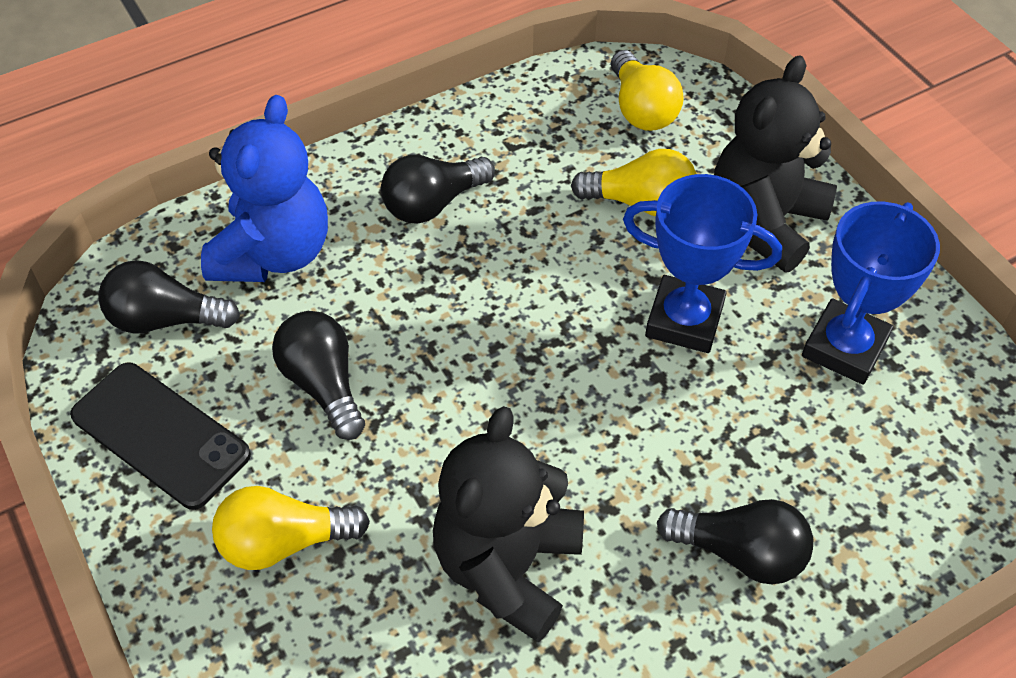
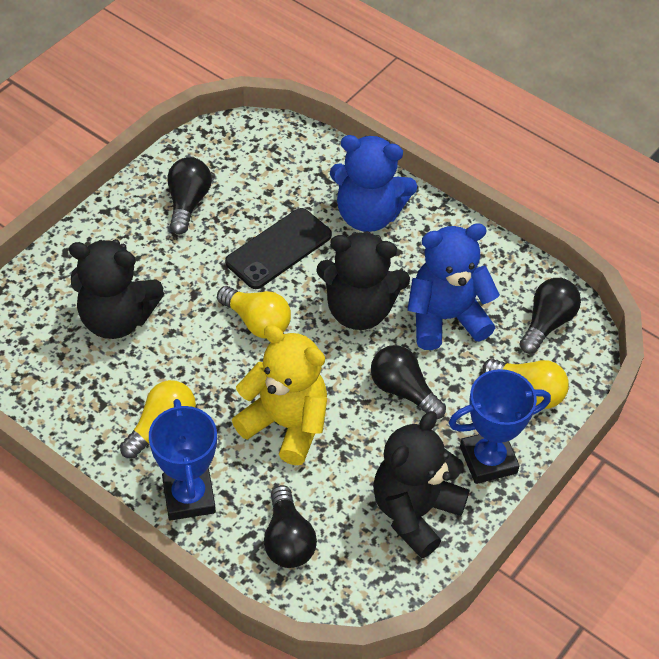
black teddy bear: [433,406,584,643] [714,55,837,273] = 2 -> [69,239,164,339] [316,231,410,330] [373,411,470,559] = 3
blue teddy bear: [201,95,328,282] = 1 -> [330,135,417,232] [407,224,500,350] = 2
yellow teddy bear: none = 0 -> [232,325,327,466] = 1

